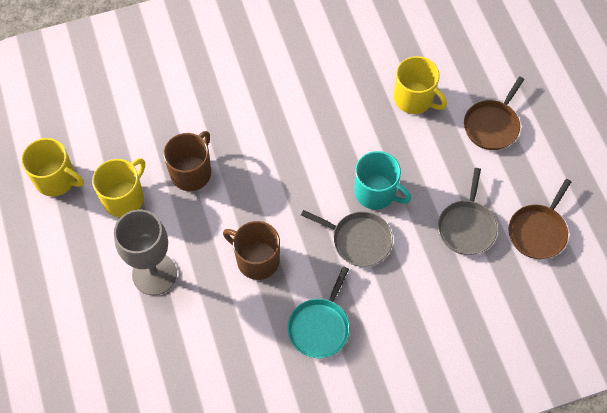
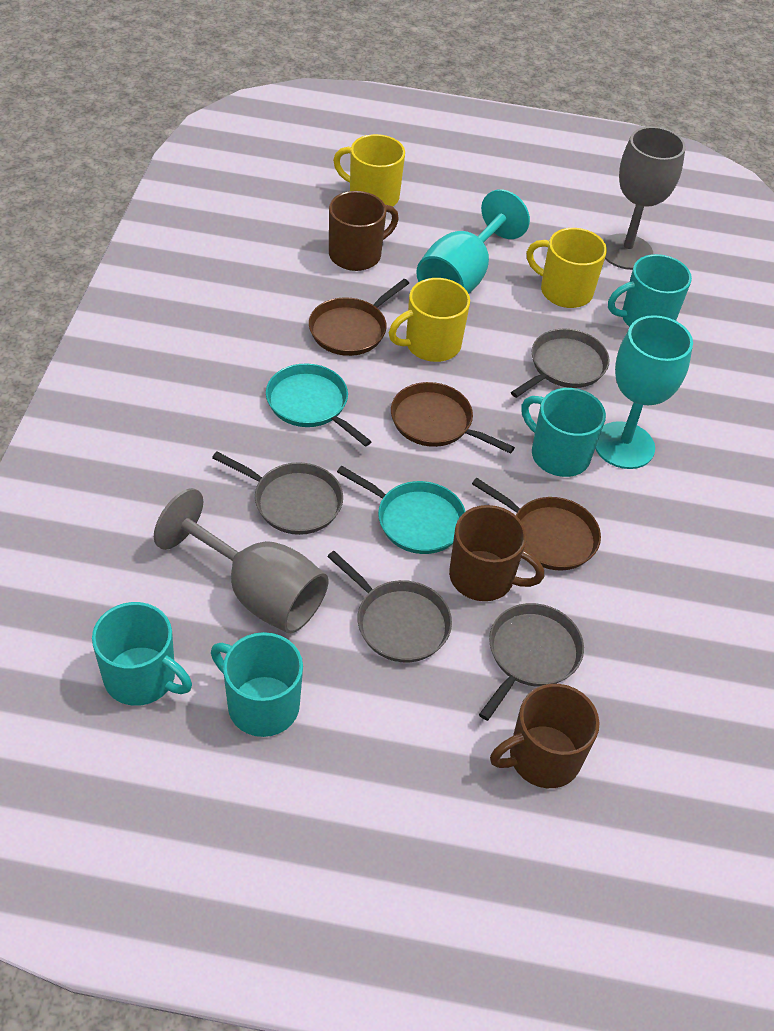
brown mug: [163,131,211,191] [223,221,280,280] = 2 -> [329,191,399,271] [449,505,544,601] [490,684,600,788] = 3
brown pan: [464,76,524,150] [508,179,571,259] = 2 -> [309,279,409,356] [391,382,515,454] [472,478,601,570] = 3
grey goblet: [114,209,177,295] = 1 -> [154,488,328,633] [603,126,686,270] = 2
grey pan: [301,210,393,267] [438,168,497,255] = 2 -> [212,452,343,535] [327,551,452,662] [479,603,584,721] [511,328,609,398] = 4
turquoise goblet: none = 0 -> [416,189,530,294] [595,315,693,469] = 2
turquoise mug: [354,151,411,210] = 1 -> [92,602,192,706] [211,632,303,737] [521,388,606,477] [608,254,692,327] = 4
turquoise pan: [288,266,350,358] = 1 -> [266,364,372,447] [337,466,466,554] = 2

